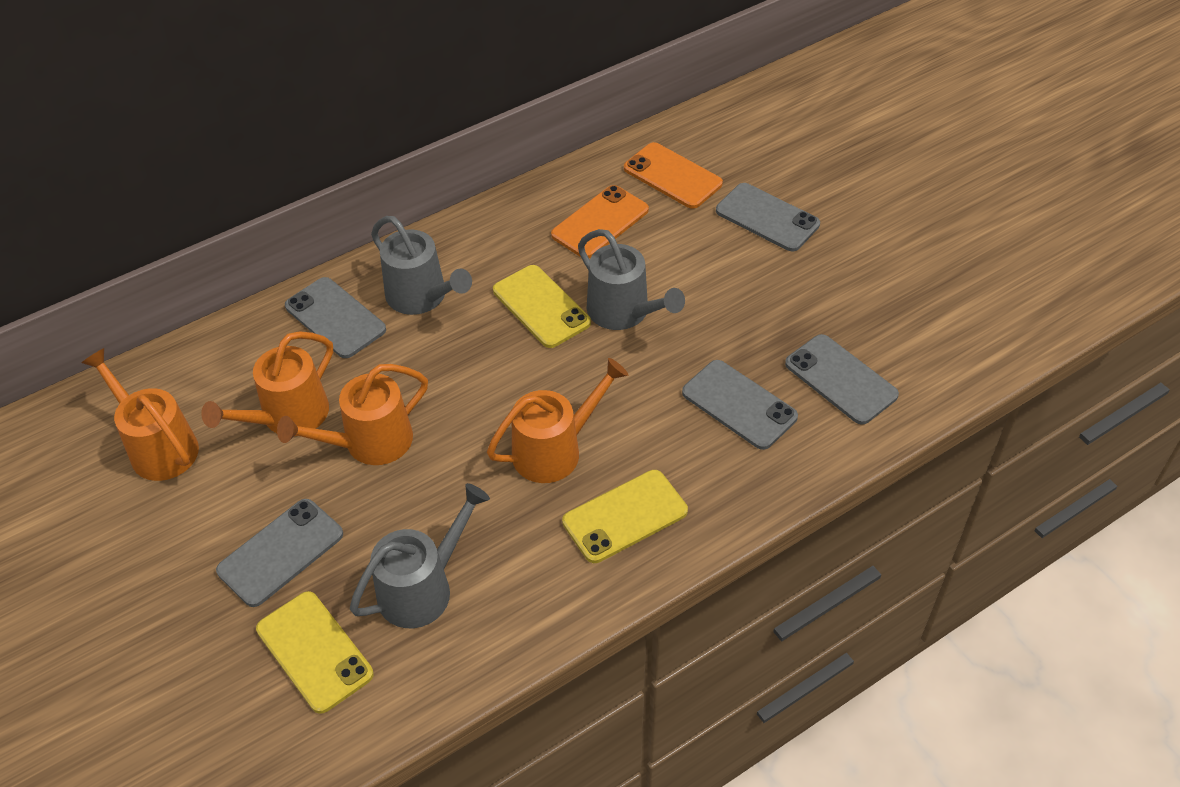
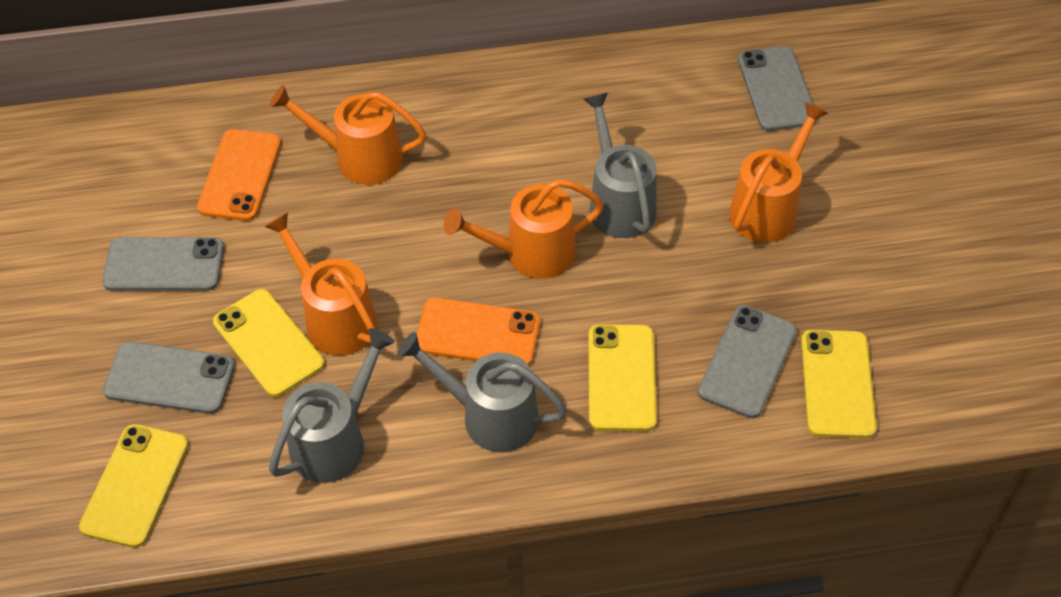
grey phone: [216,499,343,607] [285,277,386,358] [682,360,798,450] [716,183,820,251] [785,334,899,425] = 5 -> [102,237,224,291] [103,342,235,414] [698,305,797,418] [738,46,817,131] = 4
yellow phone: [256,591,374,714] [493,265,591,348] [562,470,688,563] = 3 -> [79,424,188,548] [213,289,324,397] [589,324,657,431] [801,330,877,438] = 4

